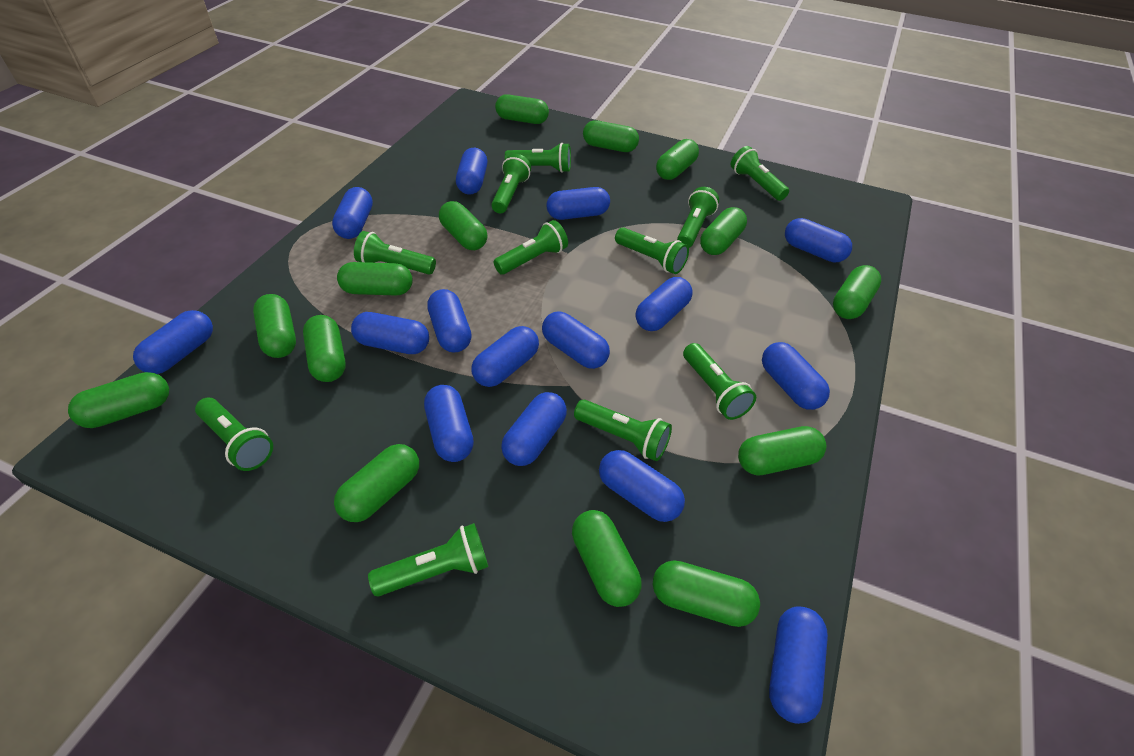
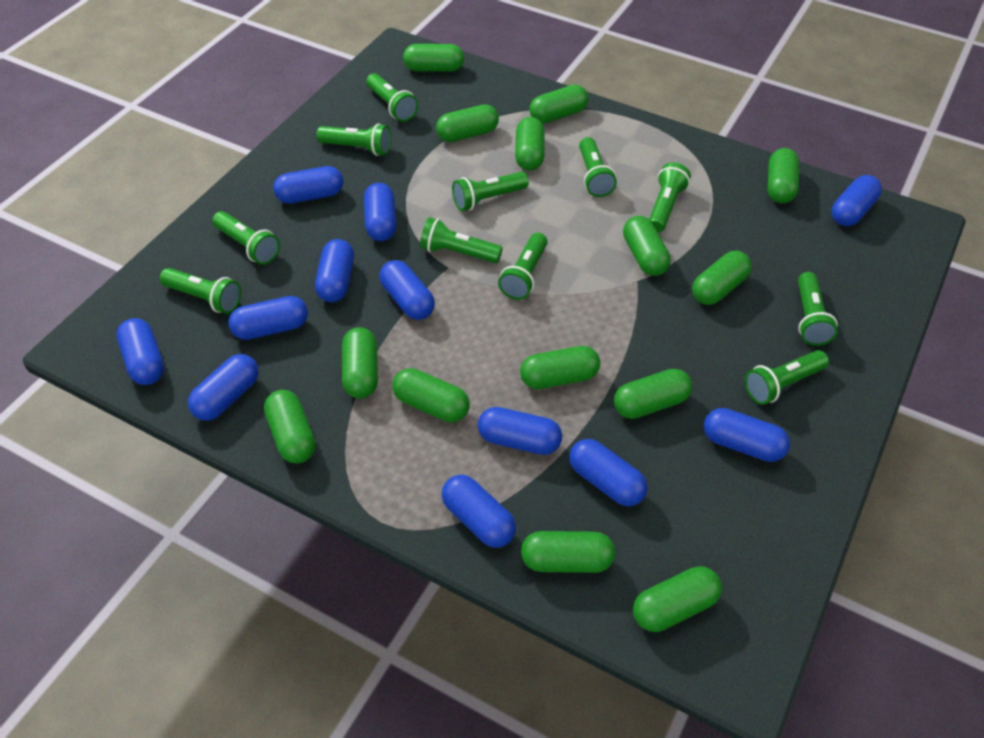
blue capsule: [133,310,213,374] [332,187,373,239] [351,312,429,354] [424,385,474,462] [427,289,472,352] [456,148,487,195] [472,326,539,387] [501,392,567,466] [542,311,610,369] [546,187,610,220] [599,450,685,522] [635,277,693,331] [762,342,830,410] [769,606,828,724] [785,218,852,262] = 15 -> [117,318,164,385] [188,354,259,421] [229,296,308,340] [273,166,343,204] [315,239,354,302] [364,183,396,241] [380,260,435,320] [442,475,516,548] [478,407,562,455] [569,439,648,507] [704,408,790,462] [832,175,882,226] = 12

